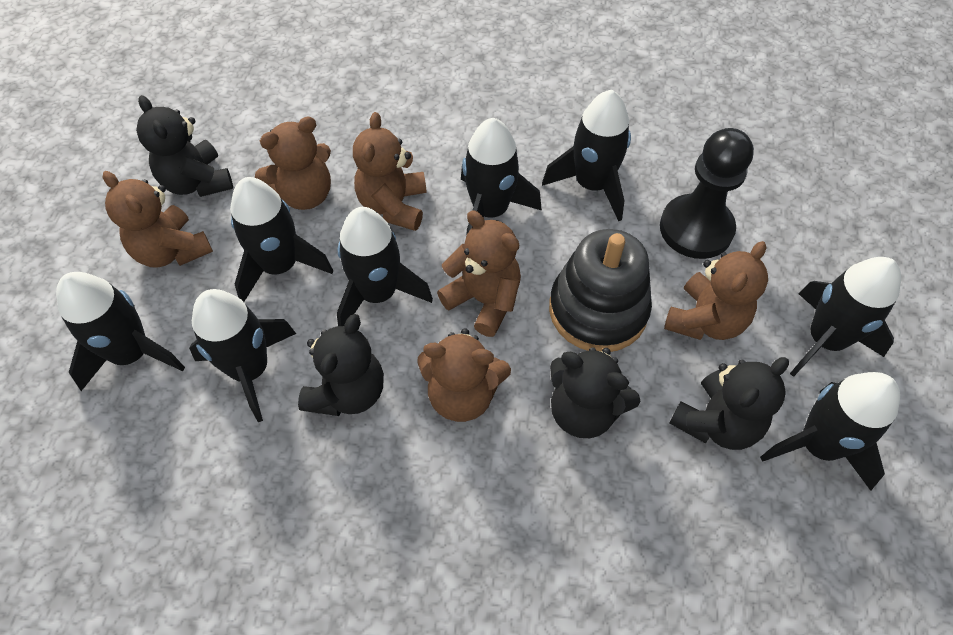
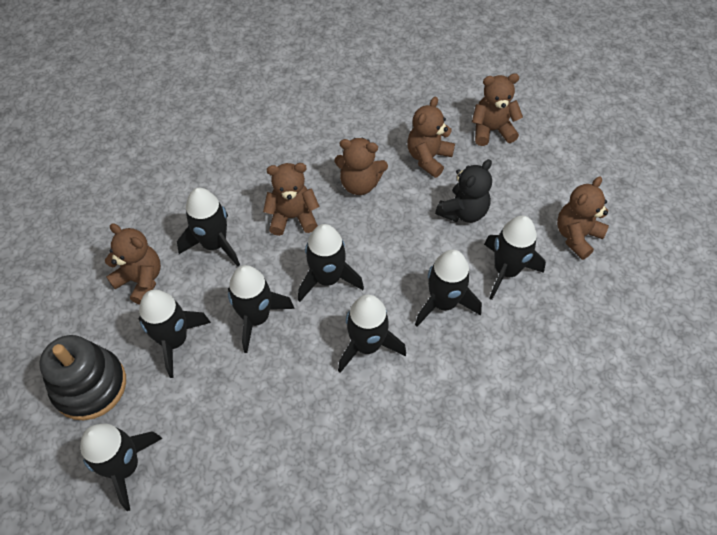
black pawn: [660,128,754,259] = 1 -> none = 0
black teddy bear: [136,95,233,197] [298,314,384,416] [550,347,640,438] [669,357,789,450] = 4 -> [435,159,492,223] = 1

